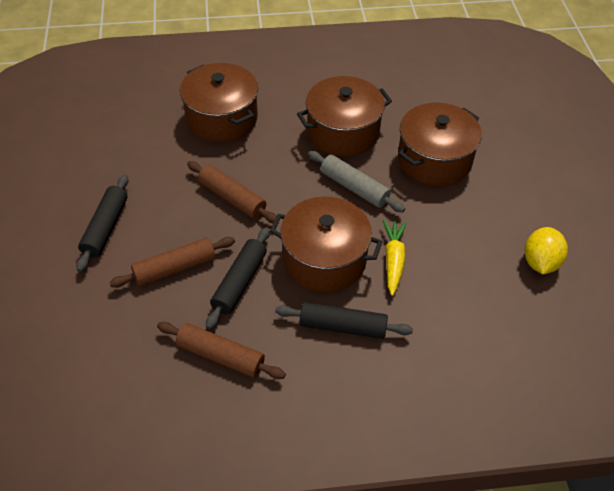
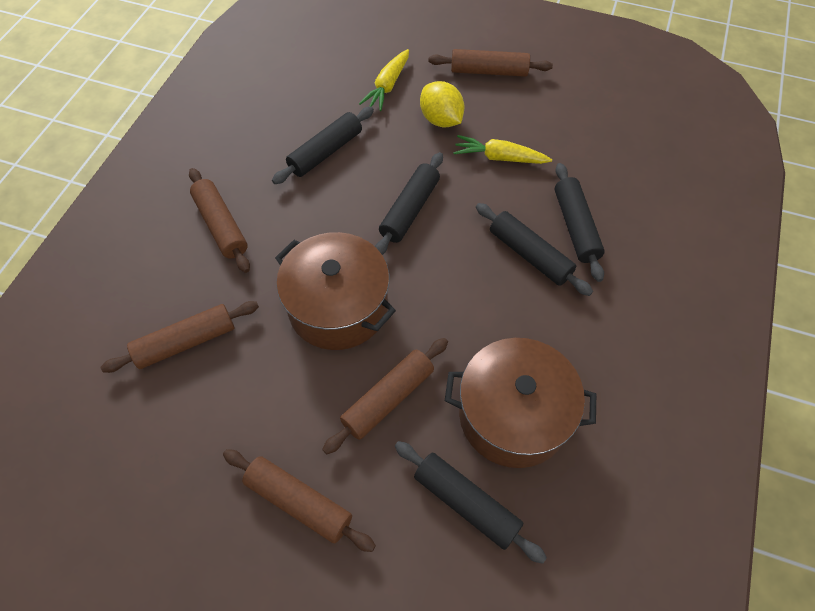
black rolling pin: [76,174,128,272] [206,227,270,329] [275,302,413,339] = 3 -> [272,107,374,184] [375,152,443,255] [395,441,547,564] [476,203,593,296] [555,163,605,282] = 5
brown pot: [180,63,258,142] [270,197,383,292] [297,76,392,157] [398,103,482,186] = 4 -> [275,232,396,350] [445,338,596,468] = 2
brown rolling pin: [109,237,235,288] [157,322,286,379] [187,161,277,223] = 3 -> [100,301,259,373] [189,168,250,273] [223,449,376,552] [322,338,448,454] [428,49,553,77] = 5
grey rolling pin: [308,151,405,212] = 1 -> none = 0
yellow carrot: [383,220,407,296] = 1 -> [359,49,409,111] [453,135,552,164] = 2

